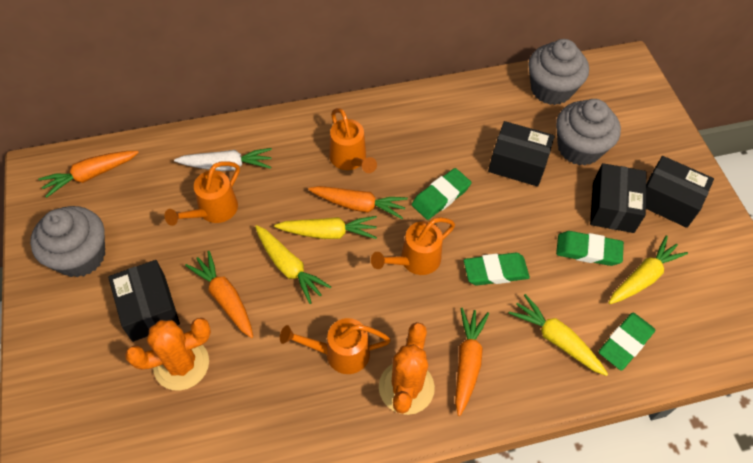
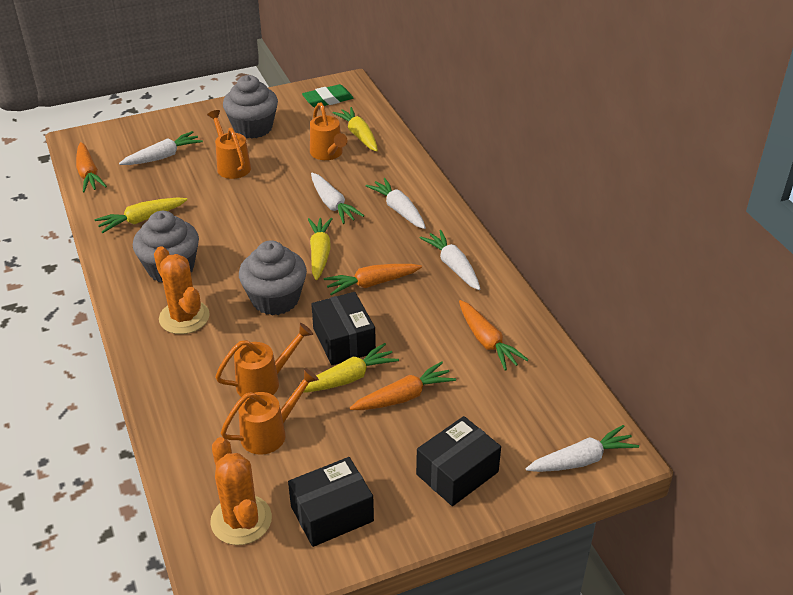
black box: [108,260,180,342] [488,121,555,187] [590,163,647,233] [646,156,714,228] = 4 -> [288,457,374,547] [311,292,376,365] [416,416,501,506] = 3
green eraser: [412,168,471,220] [464,253,530,285] [556,231,624,266] [598,312,655,371] = 4 -> [302,84,354,108] = 1
white carrot: [174,148,272,171] = 1 -> [119,131,203,165] [311,173,364,224] [366,178,426,229] [420,230,480,290] [526,425,639,472] = 5

